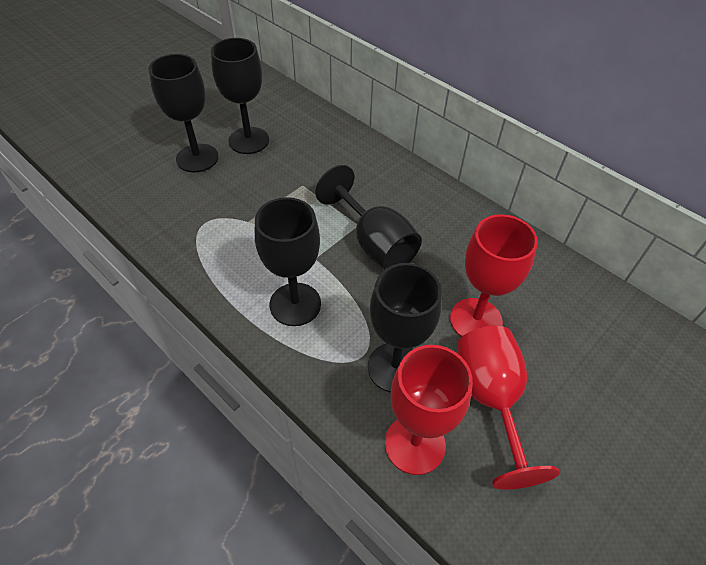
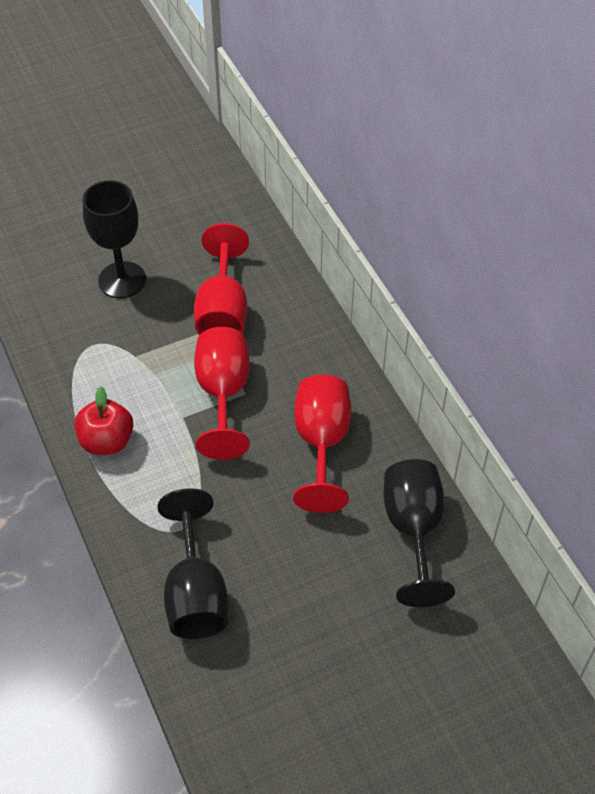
black goblet: [149,54,218,172] [211,38,269,154] [255,197,321,326] [315,165,422,270] [368,263,442,393] = 5 -> [83,180,146,298] [157,489,228,639] [384,459,455,607] = 3
red apple: none = 0 -> [74,386,134,455] = 1

